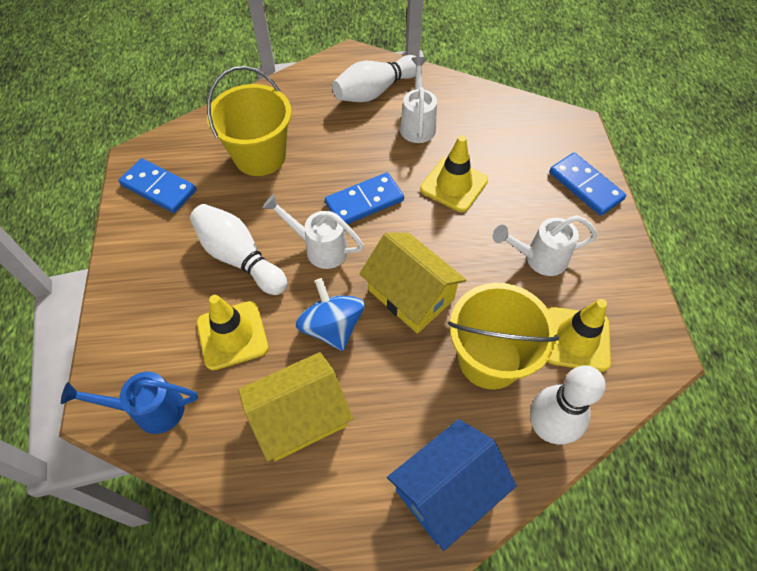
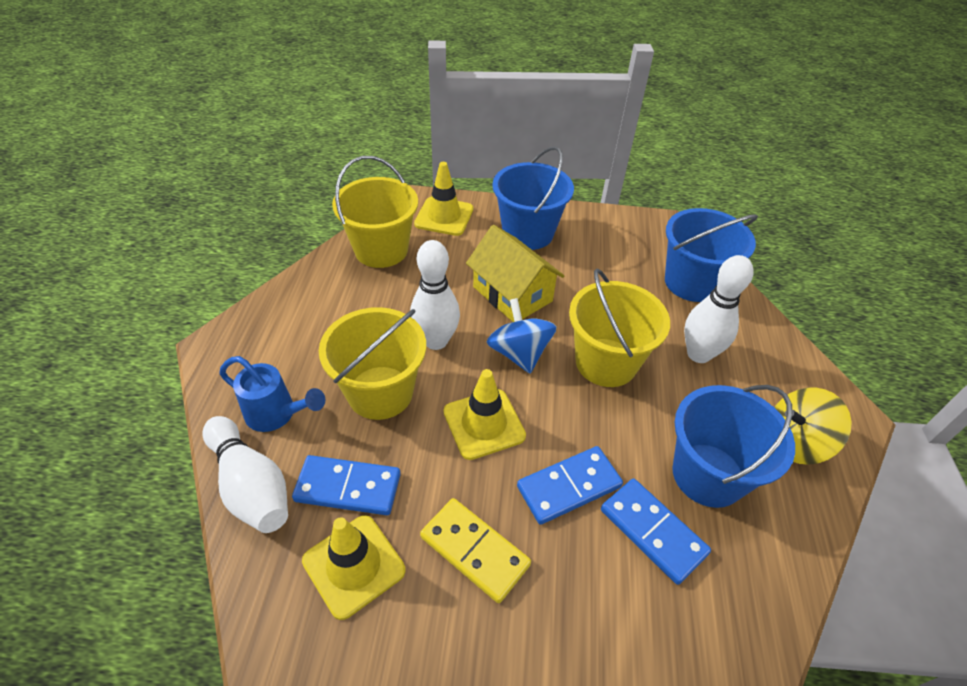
blue bucket: none = 0 -> [492,146,574,250] [665,208,758,302] [672,385,795,508] = 3
blue house: [387,419,517,551] = 1 -> none = 0
white watering can: [263,194,364,269] [400,57,437,143] [493,215,597,276] = 3 -> none = 0
yellow bucket: [207,66,292,176] [448,283,559,389] = 2 -> [319,307,426,420] [332,156,418,268] [569,268,670,387] = 3
yellow domino: none = 0 -> [420,498,531,603] = 1
yellow house: [238,352,353,461] [359,233,466,333] = 2 -> [466,225,564,322] = 1
yellow spinning top: none = 0 -> [774,388,852,465] = 1

